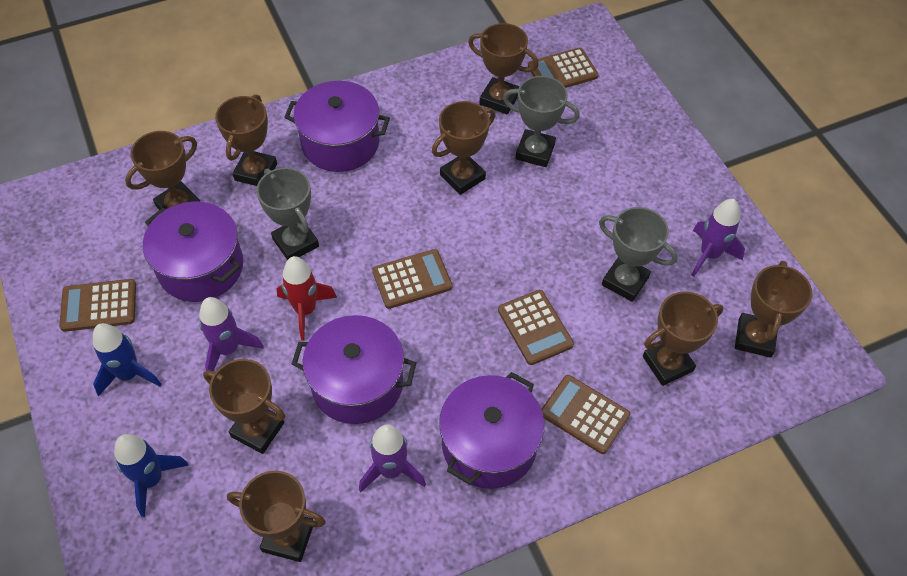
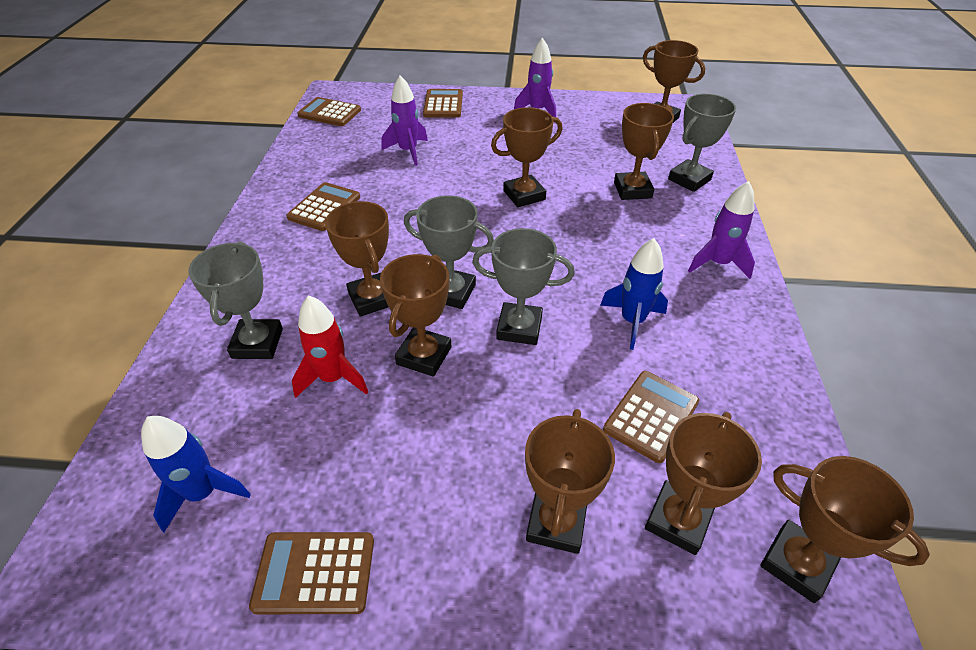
grey trophy: [256,168,319,260] [503,76,580,167] [599,207,677,302] = 3 -> [189,241,283,359] [404,195,494,309] [472,228,575,345] [668,94,736,192] = 4
purple pot: [143,202,243,302] [284,81,390,172] [292,315,416,424] [439,372,544,489] = 4 -> none = 0

